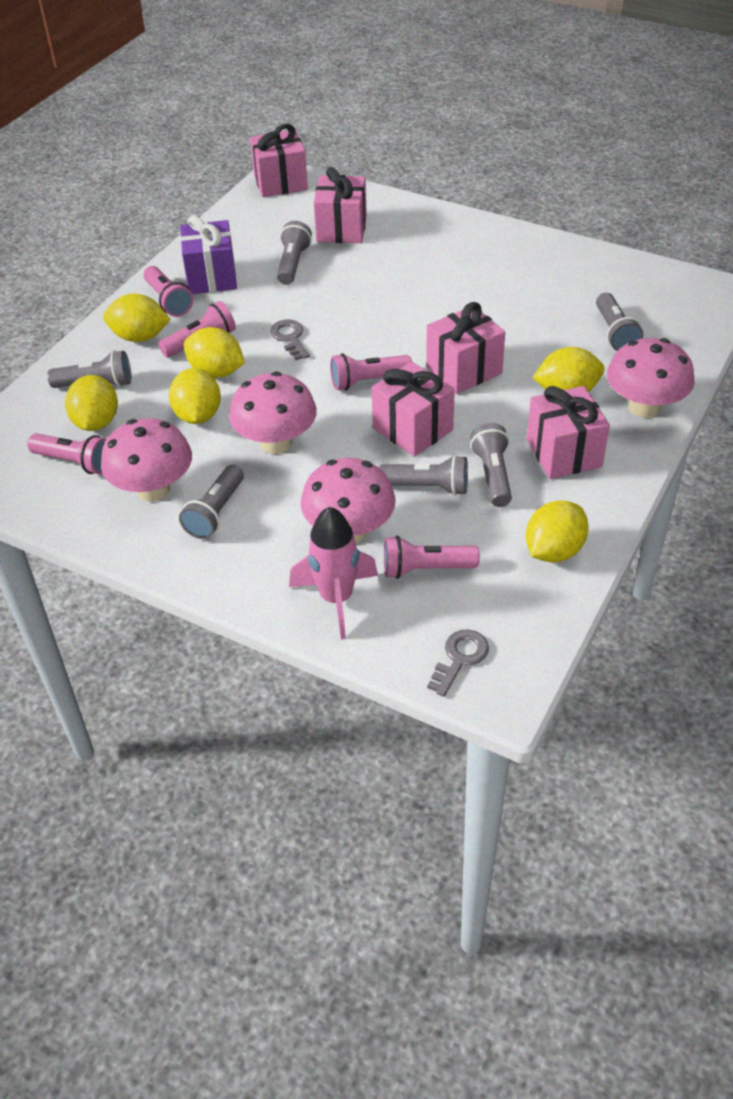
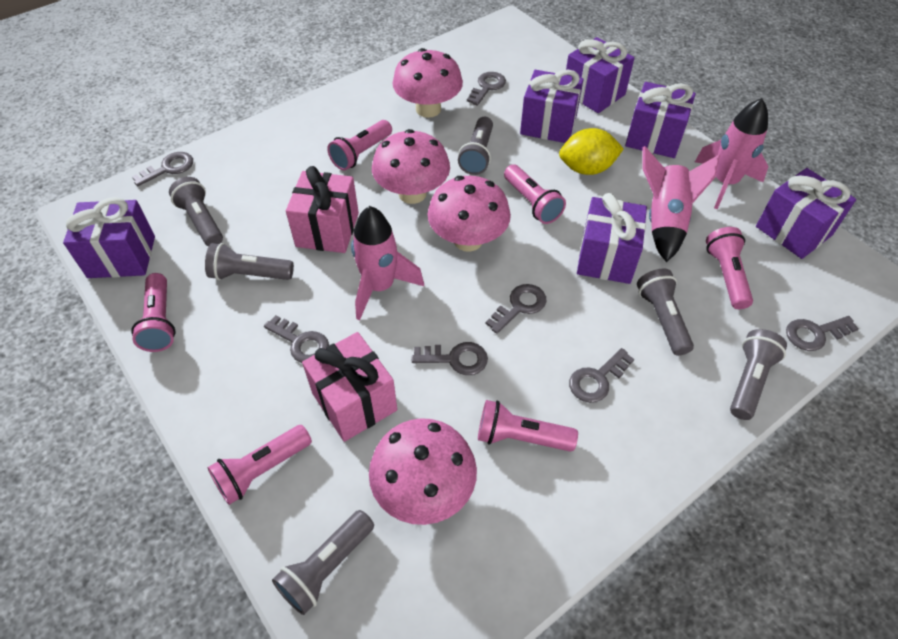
grey key: [270,320,310,360] [427,629,489,697] = 2 -> [132,152,193,186] [264,315,329,363] [412,342,488,375] [467,72,506,106] [486,284,546,334] [569,348,634,403] [786,316,859,351] = 7
pink flashlight: [27,433,107,474] [143,266,193,317] [158,301,236,358] [330,353,412,390] [384,536,480,579] = 5 -> [131,273,175,352] [207,425,312,505] [327,120,392,171] [478,400,578,452] [504,164,566,224] [706,227,753,309] = 6
pink gift: [250,124,308,197] [314,167,367,243] [371,361,455,457] [426,302,505,394] [527,386,610,479] = 5 -> [286,166,359,253] [302,332,397,442] = 2
pink rocket: [289,507,378,640] = 1 -> [351,206,424,320] [642,146,720,262] [695,98,769,209] = 3
purple gift: [180,215,237,294] = 1 -> [63,197,155,278] [520,70,584,143] [566,37,635,113] [577,193,647,284] [625,82,696,158] [756,168,856,259] = 6
yellow lemon: [65,375,118,431] [103,294,171,342] [169,368,221,424] [184,327,245,378] [526,500,589,562] [533,347,605,392] = 6 -> [559,128,624,175] = 1

